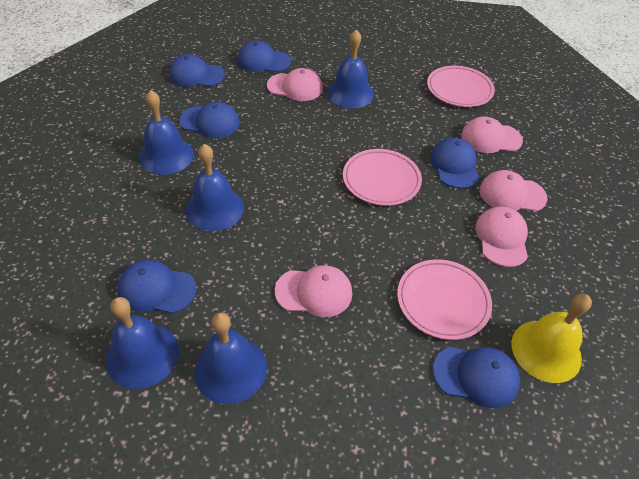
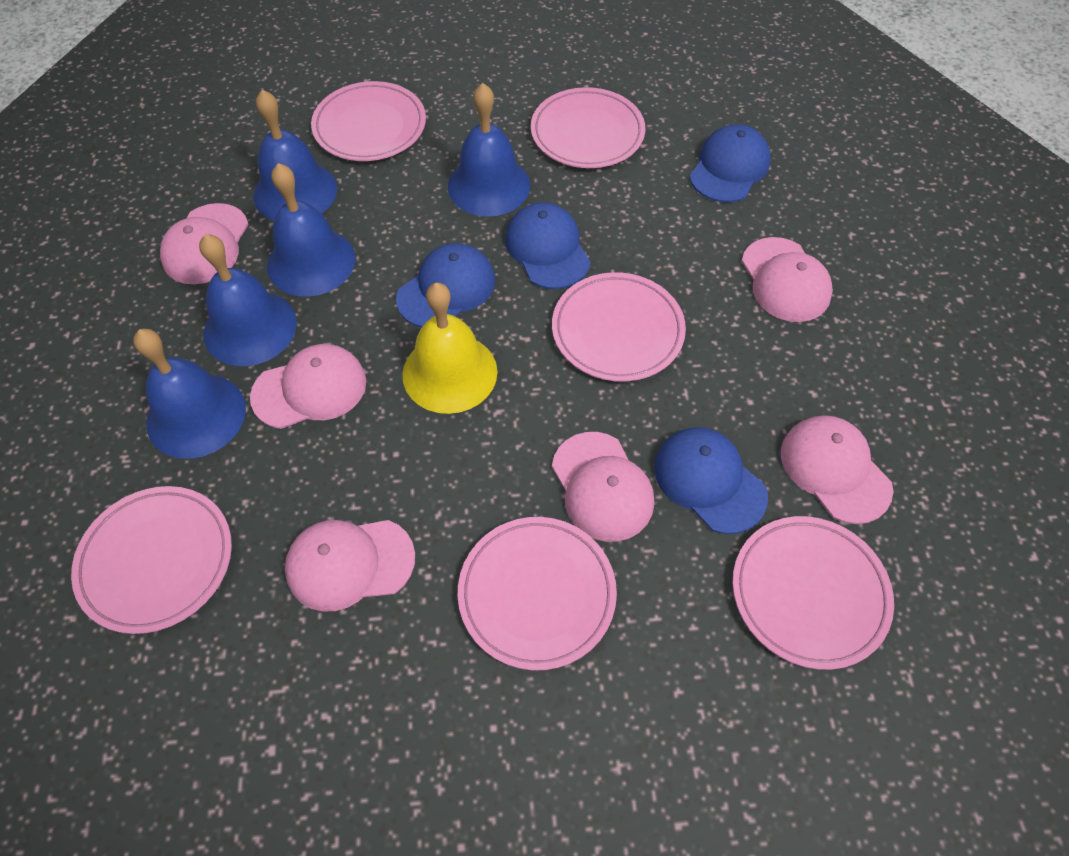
blue cap: [118,260,196,314] [169,54,225,87] [179,102,240,138] [238,41,291,72] [430,138,479,189] [433,347,520,409] = 6 -> [396,243,495,328] [505,202,591,289] [654,427,768,534] [690,124,771,203] = 4
pink cap: [267,68,323,101] [275,265,352,317] [461,116,523,153] [475,207,528,267] [479,170,547,211] = 5 -> [160,203,249,284] [250,344,366,429] [285,520,415,612] [552,432,654,542] [742,237,833,322] [781,415,893,524] = 6
pink plate: [343,149,422,206] [397,259,492,340] [427,66,495,107] = 3 -> [71,486,232,634] [311,81,426,161] [458,517,617,670] [531,87,645,168] [552,272,686,382] [733,516,894,670] = 6

